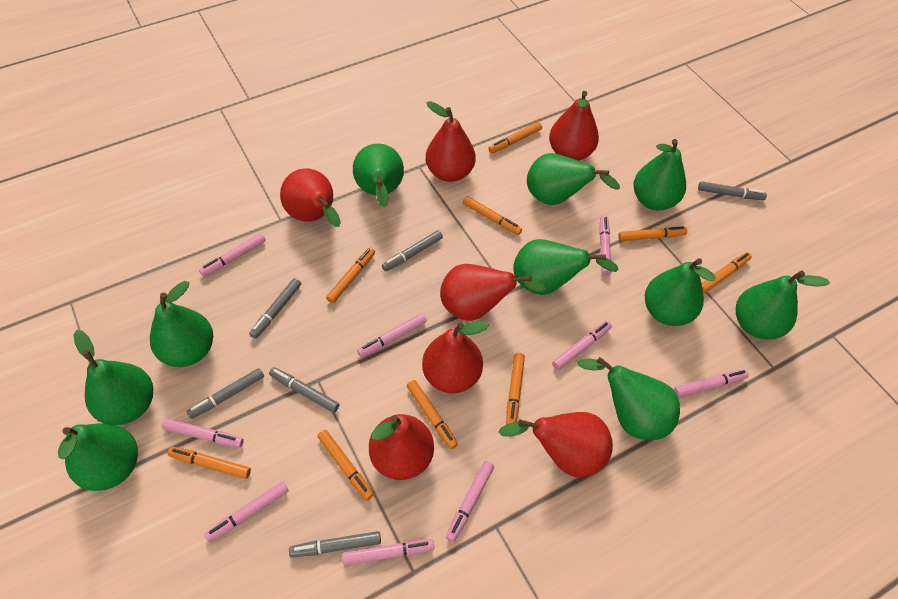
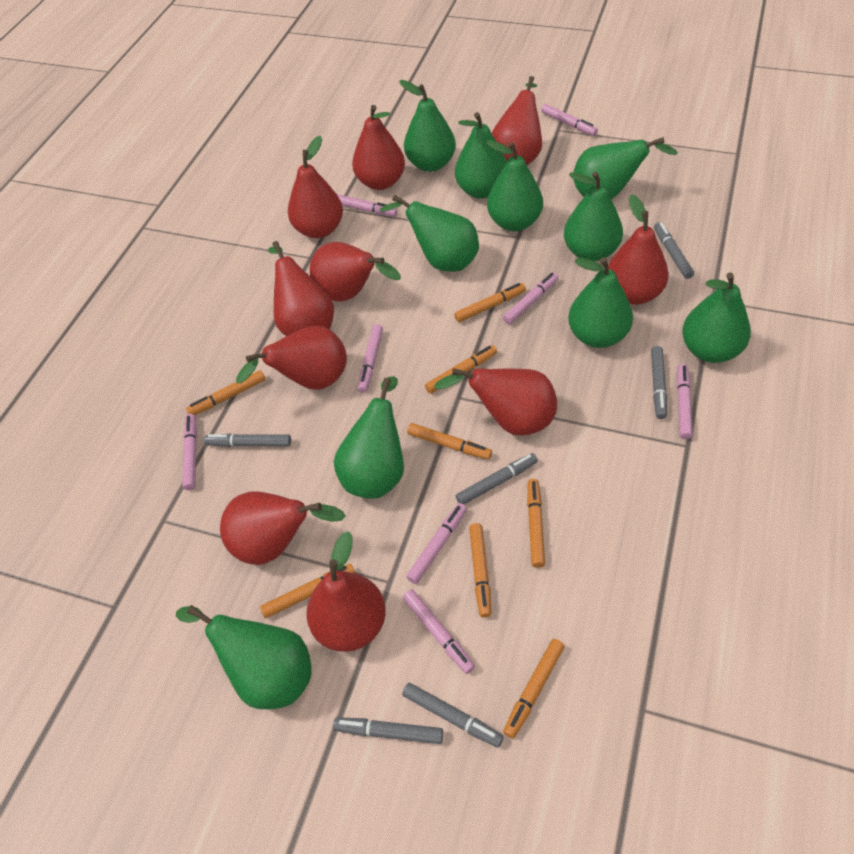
orange marker: [168,447,251,479] [317,430,374,501] [326,247,375,303] [407,380,458,449] [462,196,522,235] [488,122,542,153] [506,353,525,425] [618,226,687,241] [702,252,752,294] = 9 -> [186,370,266,415] [260,564,355,618] [407,423,492,460] [425,345,497,394] [454,283,526,322] [469,523,492,618] [503,639,565,738] [527,479,545,568] = 8
pink marker: [162,418,244,448] [199,233,266,277] [204,481,289,542] [343,539,434,565] [357,313,427,357] [446,461,494,542] [552,321,612,370] [599,216,611,276] [674,369,749,397] = 9 -> [182,414,197,490] [337,194,397,217] [358,324,383,392] [403,589,475,674] [406,503,467,584] [503,272,559,324] [541,104,598,136] [677,364,693,439] = 8
red pear: [280,168,341,227] [369,414,434,480] [422,321,489,393] [426,101,476,182] [440,264,546,321] [498,412,613,478] [549,91,599,161] = 7 -> [220,491,346,565] [236,326,347,390] [268,241,334,336] [288,136,343,238] [306,531,386,652] [310,242,401,302] [352,105,405,190] [434,368,557,436] [491,76,542,165] [608,194,669,305] = 10

